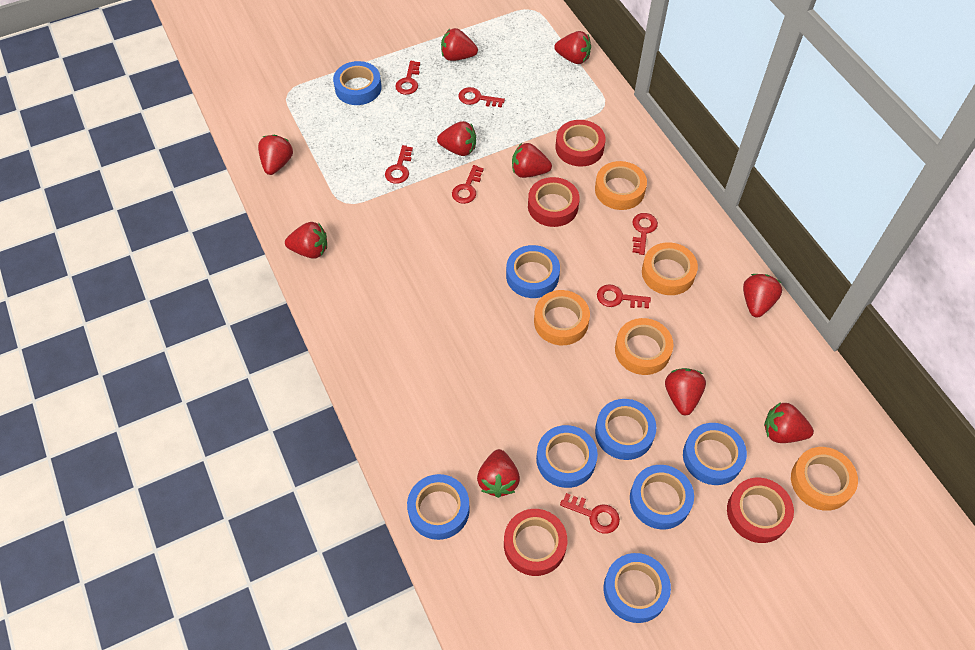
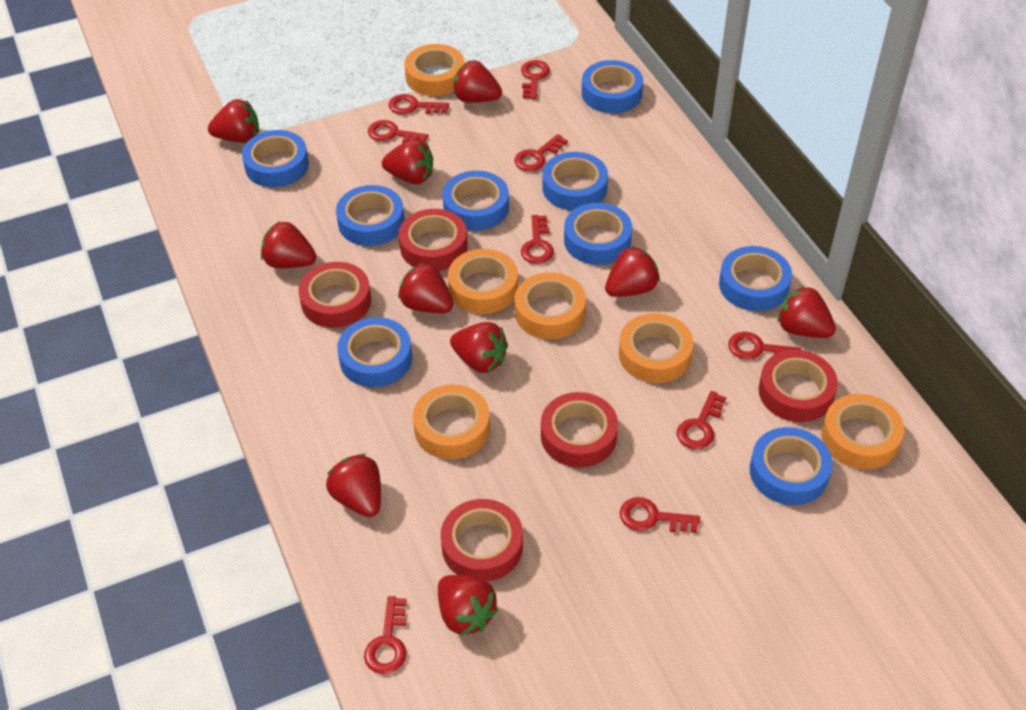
blue tape: [333,61,382,105] [407,474,470,540] [506,245,560,298] [536,425,598,488] [595,399,656,460] [604,553,671,623] [630,465,694,529] [683,423,747,485] = 8 -> [242,130,309,187] [336,185,404,246] [337,317,412,387] [443,171,509,231] [542,152,608,211] [564,203,632,265] [582,60,643,113] [719,246,792,311] [750,427,833,505] = 9
orange tape: [534,290,590,345] [595,161,647,210] [615,318,673,375] [642,242,698,295] [791,447,858,511] = 5 -> [404,44,465,96] [413,385,490,459] [448,249,518,314] [515,272,586,339] [619,313,693,383] [822,394,904,469] = 6
red key: [385,145,413,184] [395,61,420,95] [452,165,484,204] [459,87,505,108] [560,493,620,534] [597,284,651,308] [633,213,658,255] = 7 -> [364,596,407,674] [368,120,429,143] [389,94,449,114] [514,134,568,171] [521,60,550,100] [521,215,554,264] [620,497,700,533] [677,391,727,450] [728,332,801,360] = 9
red tape: [504,509,567,576] [528,177,580,227] [555,120,605,167] [727,478,794,543] = 4 -> [298,262,371,328] [399,209,468,271] [441,499,523,582] [541,392,618,468] [759,350,838,422] = 5

